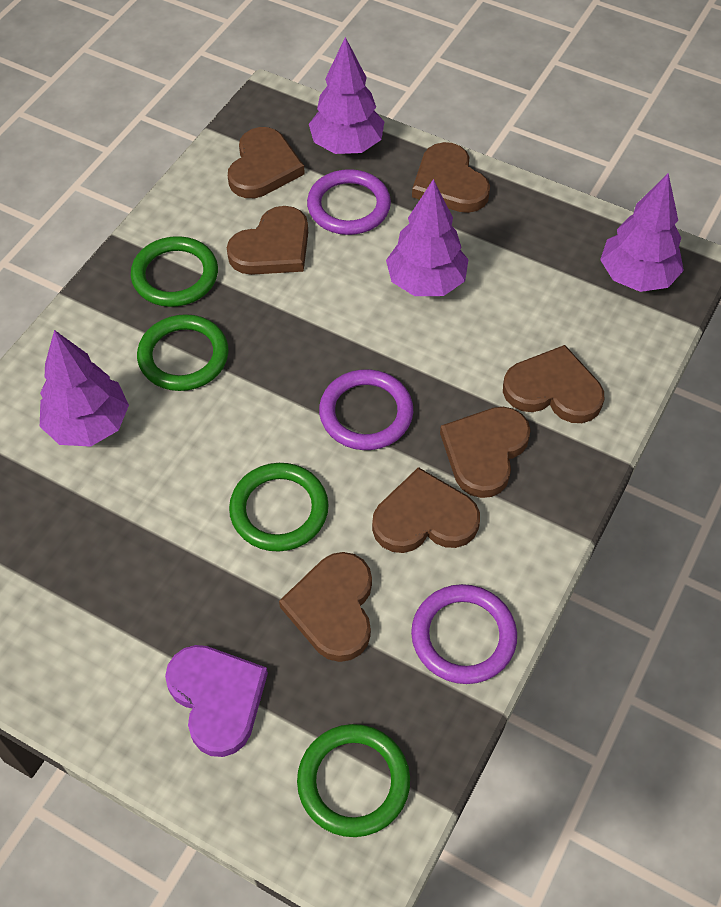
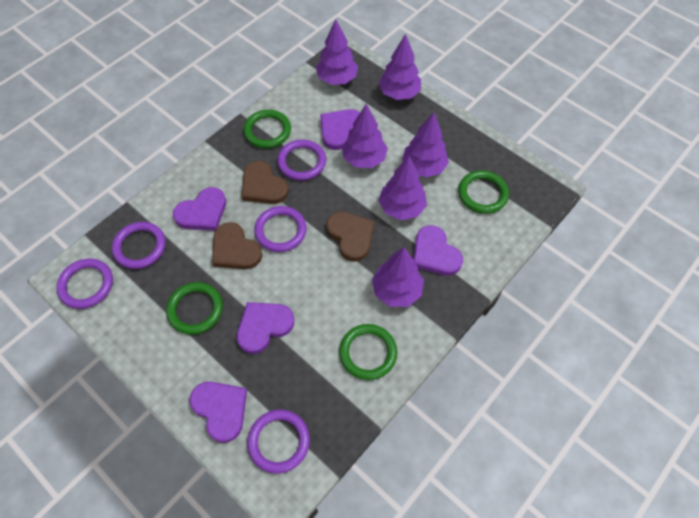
brown heart: [227,206,308,275] [228,127,305,198] [279,552,372,662] [372,467,480,553] [412,142,490,213] [440,407,531,498] [503,345,604,423] = 7 -> [212,222,262,269] [241,161,288,204] [326,212,375,261] = 3
purple heart: [165,645,268,757] = 1 -> [173,187,226,231] [189,381,247,443] [237,302,294,354] [320,109,360,150] [413,225,463,276] = 5
purple ring: [307,169,391,235] [319,369,413,450] [411,584,517,684] = 3 -> [56,258,113,309] [112,222,166,269] [247,409,310,474] [254,206,307,252] [277,140,326,181] = 5
purple tree: [40,330,129,447] [309,37,384,154] [386,179,469,296] [600,173,684,292] = 4 -> [316,19,358,85] [342,104,388,168] [372,247,424,307] [378,156,427,220] [379,34,421,100] [402,112,449,178] = 6

